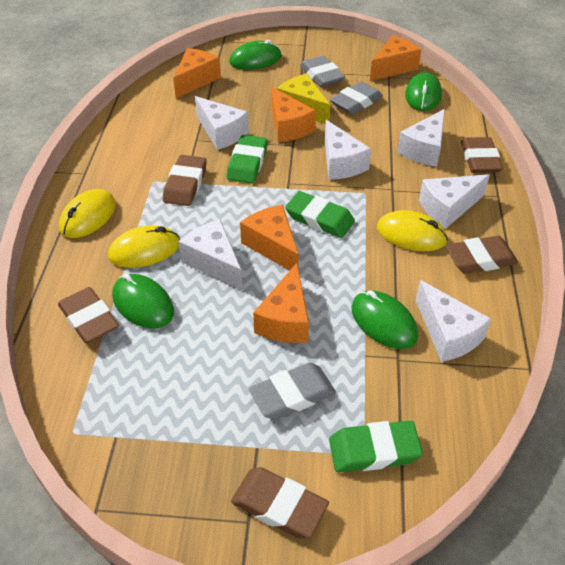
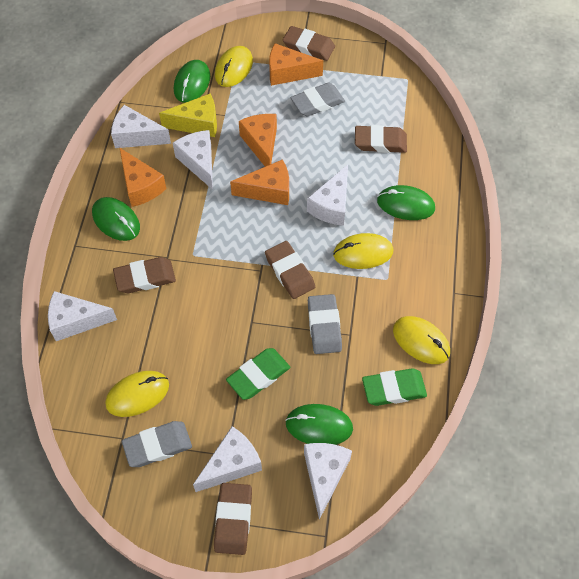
green eraser: [227,135,268,184] [285,191,355,238] [329,421,423,472] = 3 -> [226,348,290,400] [362,368,427,406] = 2
orange cheese: [173,48,221,98] [240,205,299,271] [253,263,309,343] [271,87,316,142] [370,35,421,81] = 5 -> [119,147,167,207] [230,159,289,205] [239,114,277,167] [269,43,323,86] = 4
yellow mouse: [59,189,116,238] [108,225,180,268] [377,210,448,251] = 3 -> [105,371,169,417] [215,46,253,87] [333,233,393,269] [393,316,450,364] = 4

